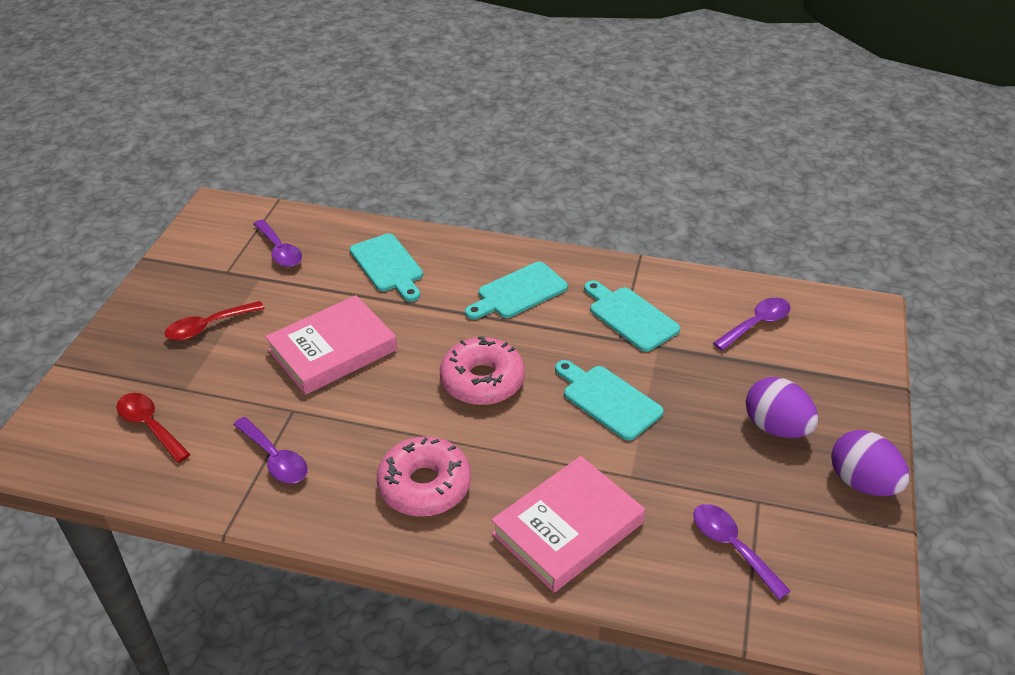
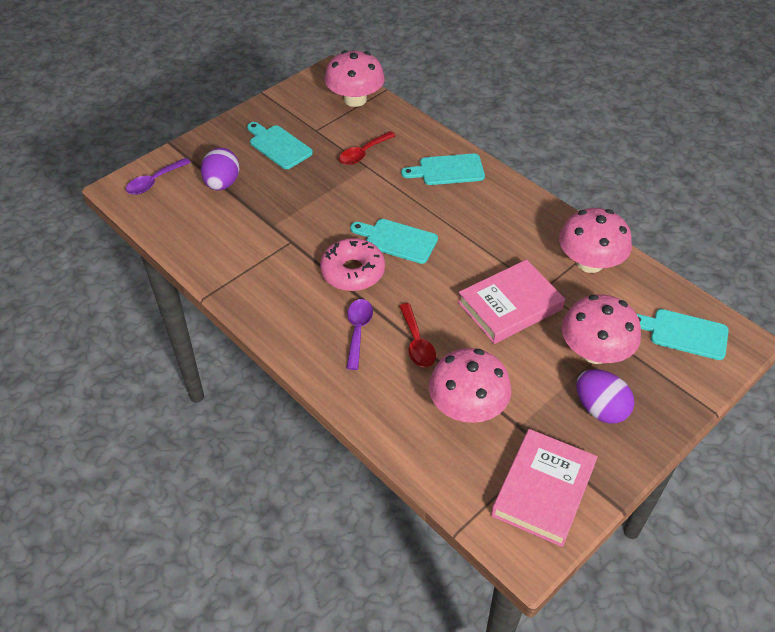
pink donut: [377,436,471,517] [440,336,525,405] = 2 -> [320,238,385,291] = 1
pink mushroom: none = 0 -> [325,50,385,107] [429,348,511,423] [559,208,632,273] [562,294,641,364] = 4
purple spoon: [233,417,308,484] [253,219,302,267] [693,504,791,600] [713,298,791,351] = 4 -> [126,158,191,195] [346,299,373,370] = 2

